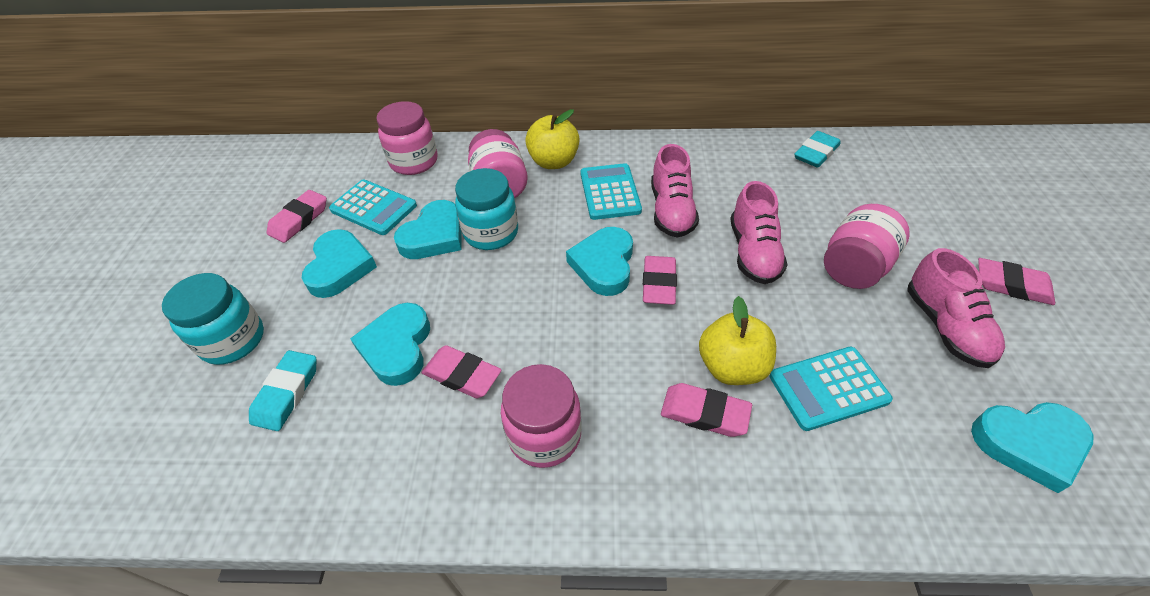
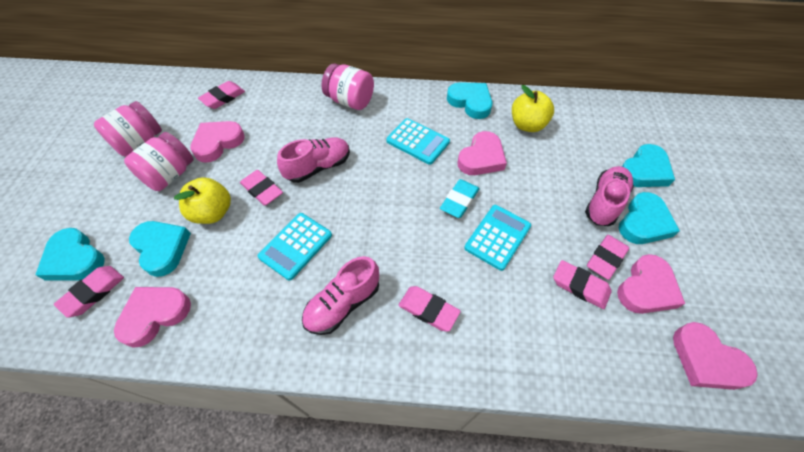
pink eraser: [267,190,327,243] [422,345,501,398] [643,256,677,305] [661,383,752,437] [978,258,1055,305] = 5 -> [54,266,124,318] [198,81,245,109] [240,170,283,206] [399,286,461,332] [553,260,612,309] [587,235,629,280] = 6
pink heart: none = 0 -> [114,287,191,348] [190,121,245,163] [458,131,507,175] [617,254,685,314] [673,322,758,390] = 5
pink jar: [376,101,438,175] [468,129,528,199] [501,364,582,468] [824,204,910,289] = 4 -> [94,101,162,157] [124,132,193,191] [322,63,374,110] = 3
turquoise eraser: [249,350,316,431] [794,131,840,168] = 2 -> [440,179,480,218] = 1
turquoise jar: [162,273,264,365] [455,168,518,250] = 2 -> none = 0

